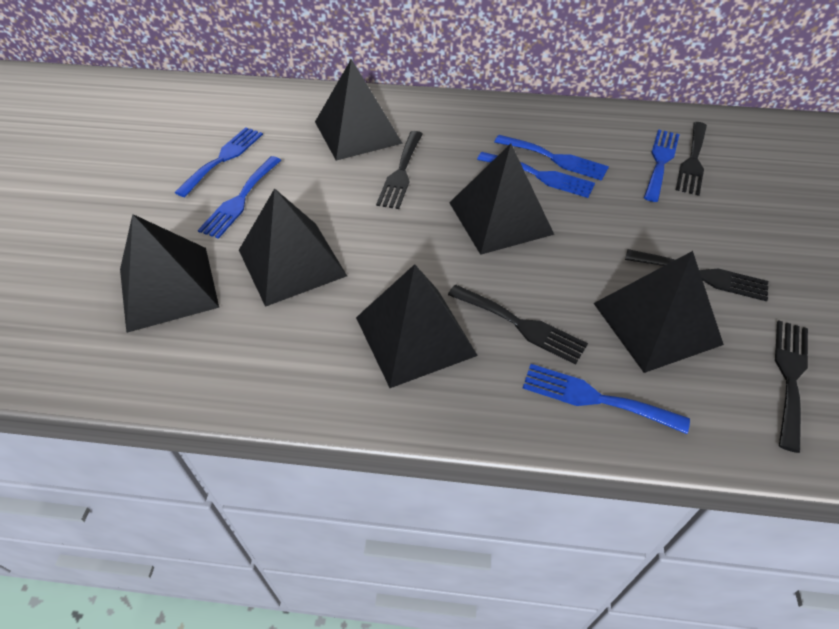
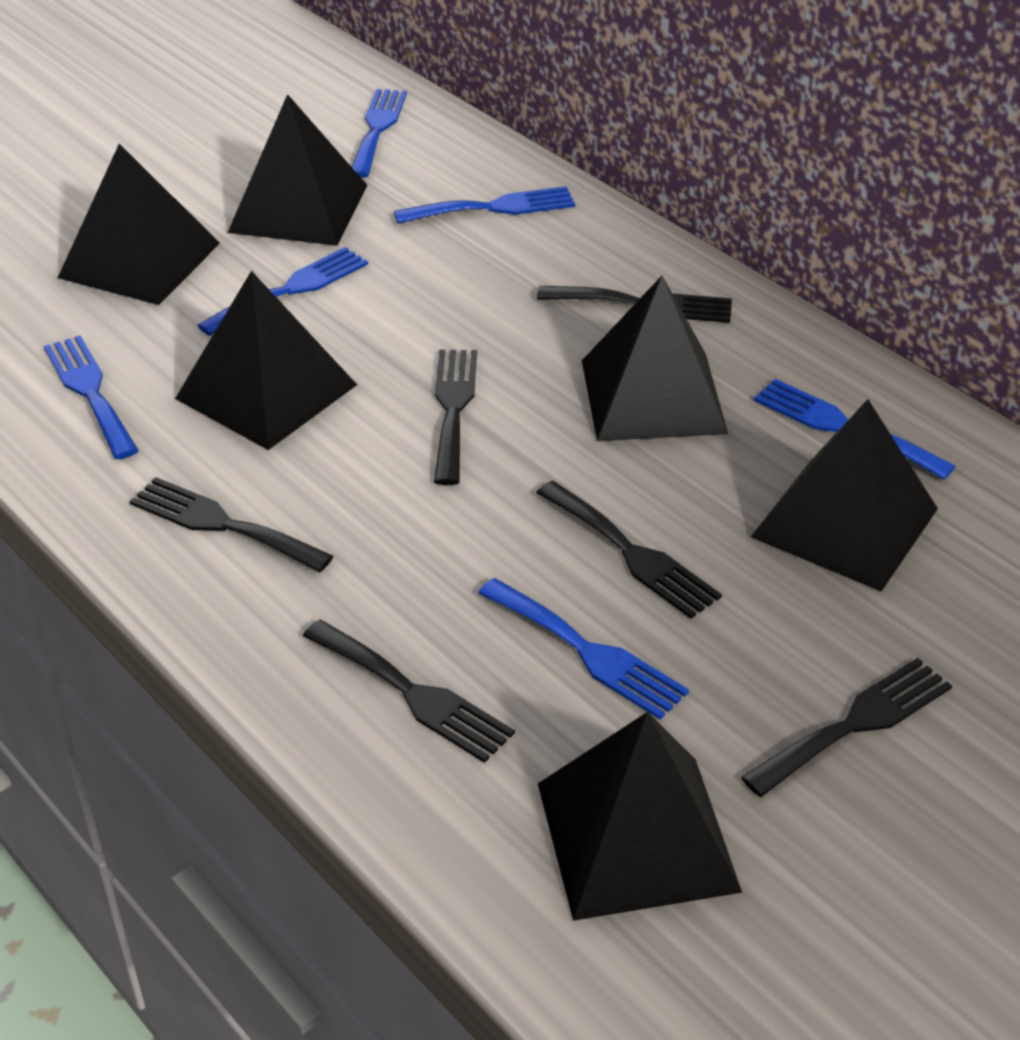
black fork: [376,131,423,209] [448,284,588,365] [625,249,768,301] [676,122,707,196] [775,320,808,453] = 5 -> [130,477,333,572] [303,620,515,763] [434,349,477,485] [536,481,722,619] [537,286,732,323] [741,658,952,797] = 6

